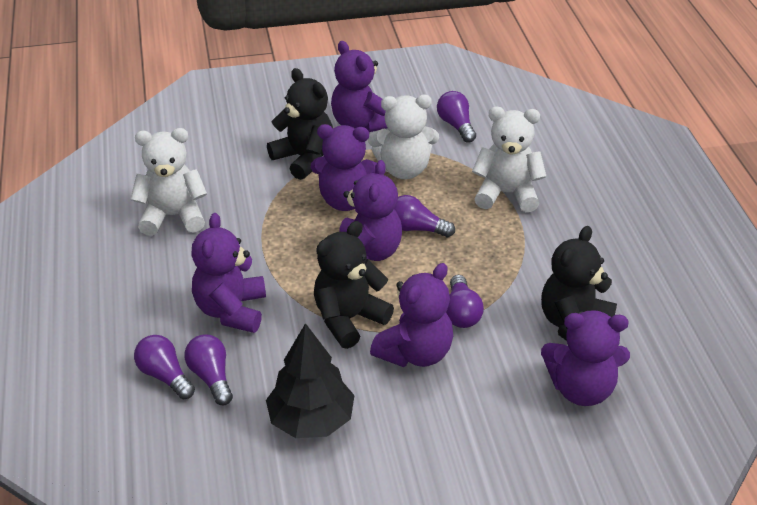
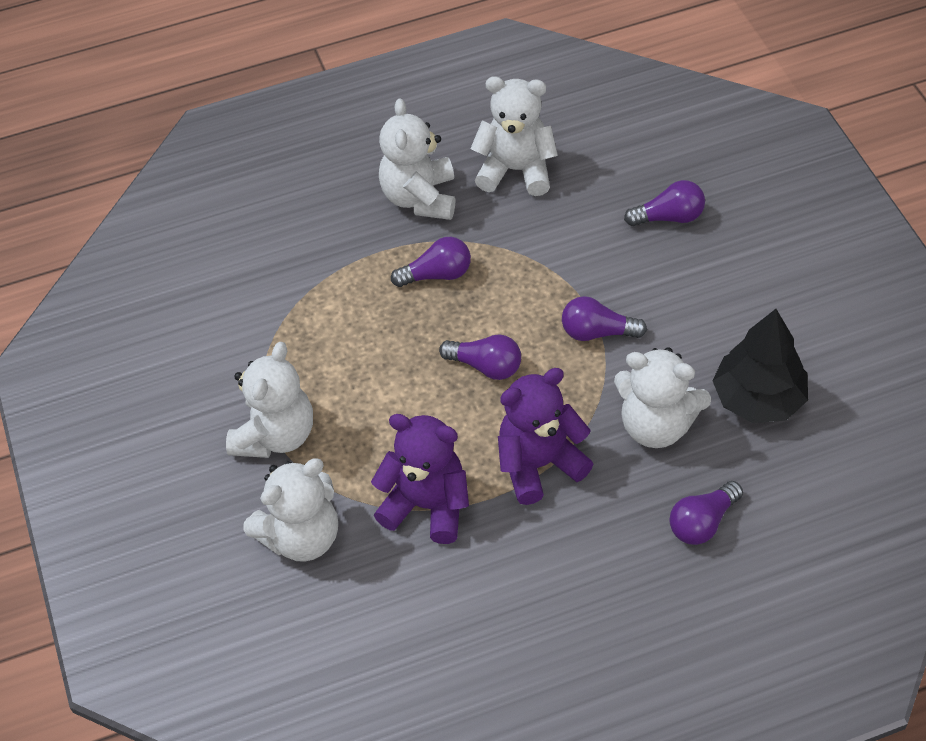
black teddy bear: [267,68,333,180] [314,221,394,349] [541,226,617,341] = 3 -> none = 0
purple teddy bear: [191,213,266,333] [311,124,377,211] [331,41,387,132] [339,160,402,261] [370,263,453,367] [541,310,630,406] = 6 -> [371,414,469,544] [498,368,594,505] = 2
white teddy bear: [130,128,207,236] [368,94,439,179] [472,107,547,212] = 3 -> [226,342,313,458] [243,459,338,562] [379,98,455,220] [471,76,558,196] [614,347,711,448] = 5

